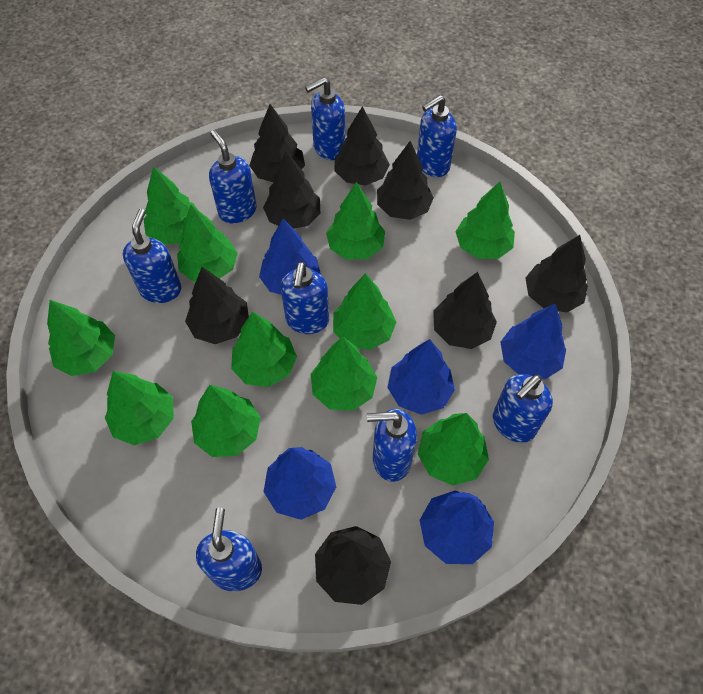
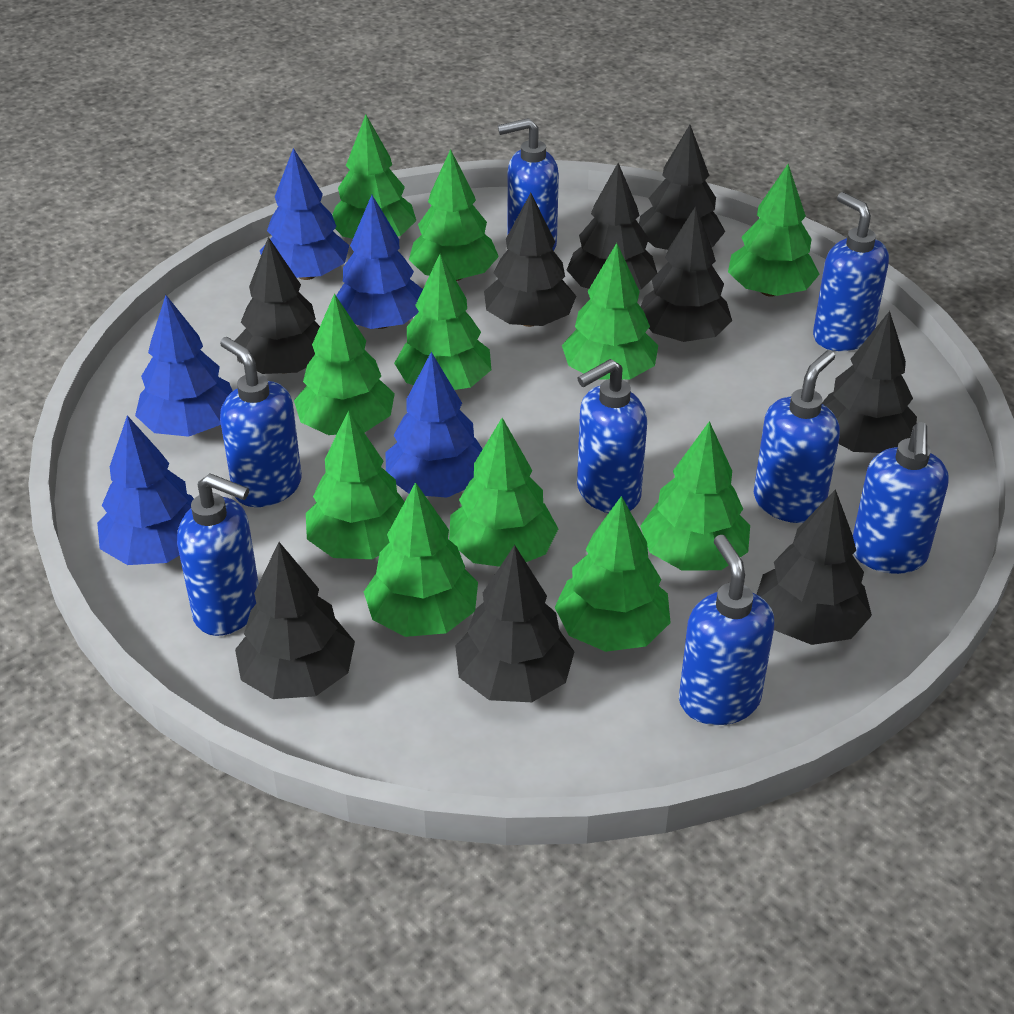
black tree: [185,267,249,344] [249,104,305,182] [263,151,320,229] [315,526,391,605] [334,106,390,186] [377,141,434,220] [433,272,497,349] [526,235,588,312] = 8 -> [235,237,320,374] [235,542,355,699] [455,545,574,702] [484,193,576,327] [567,163,657,290] [639,125,725,250] [641,206,732,342] [757,489,872,645] [822,311,917,453] = 9

